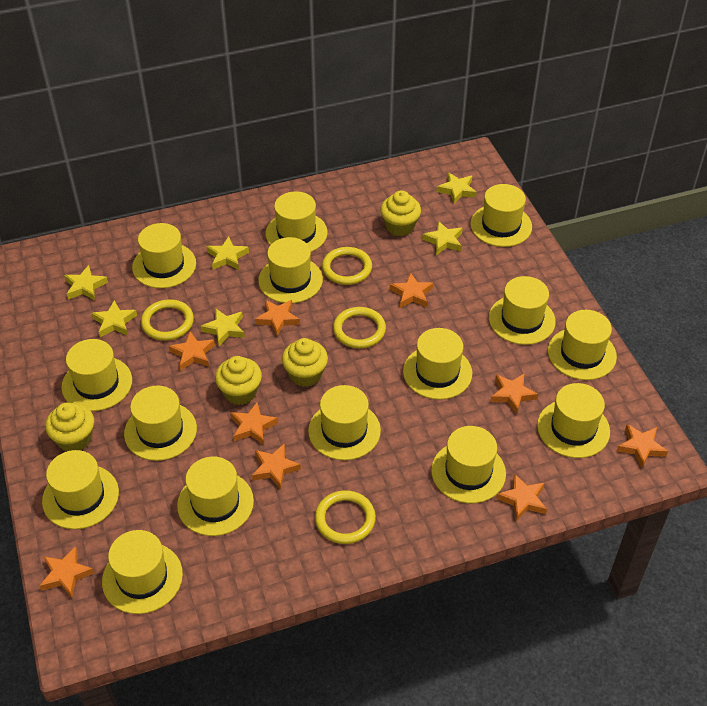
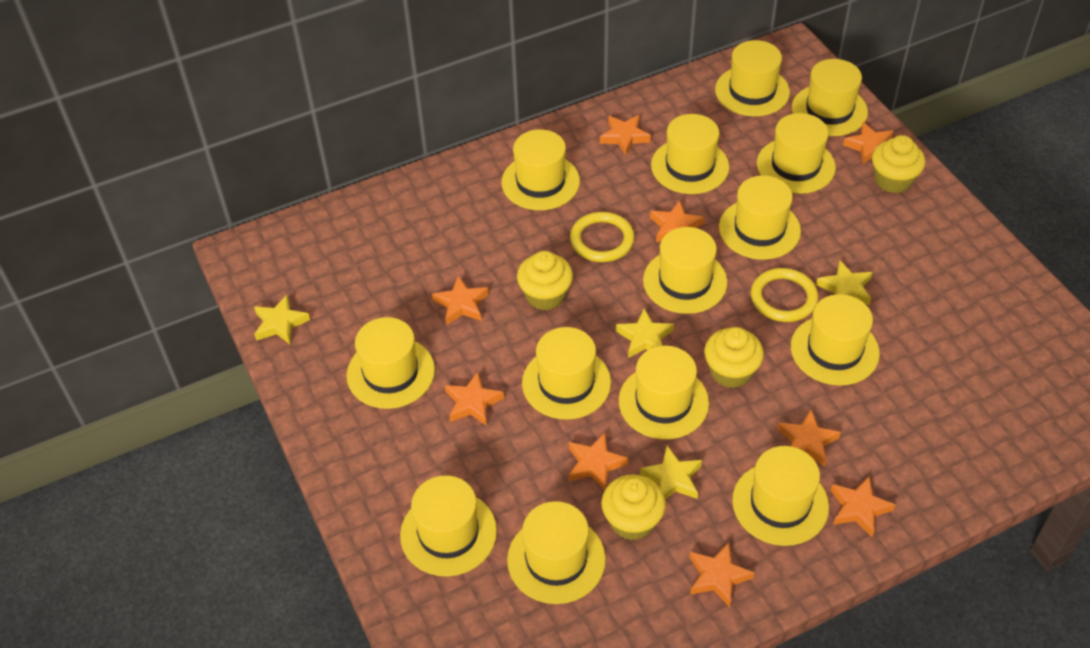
yellow hat: [42,450,119,529] [61,339,132,411] [102,530,183,614] [124,385,197,461] [132,223,196,288] [177,457,254,536] [258,237,323,303] [266,191,327,252] [308,385,381,460] [403,328,472,400] [431,426,506,503] [470,184,532,247] [489,276,556,345] [537,383,610,458] [548,310,617,380] = 15 -> [347,317,435,409] [400,475,497,576] [501,129,580,210] [507,501,606,604] [522,327,611,419] [619,346,709,439] [643,227,728,314] [651,114,729,194] [715,40,790,116] [719,176,801,260] [732,446,829,546] [757,113,836,194] [791,294,880,386] [792,59,868,136] = 14
yellow ring: [141,299,194,341] [315,490,376,544] [322,247,372,285] [333,307,386,348] = 4 -> [570,212,635,262] [751,268,818,322] = 2
yellow star: [64,265,108,301] [91,300,137,337] [201,309,245,346] [206,236,249,270] [422,221,463,255] [437,172,477,204] = 6 -> [254,295,310,344] [616,309,674,358] [640,446,702,499] [816,261,873,305] = 4

